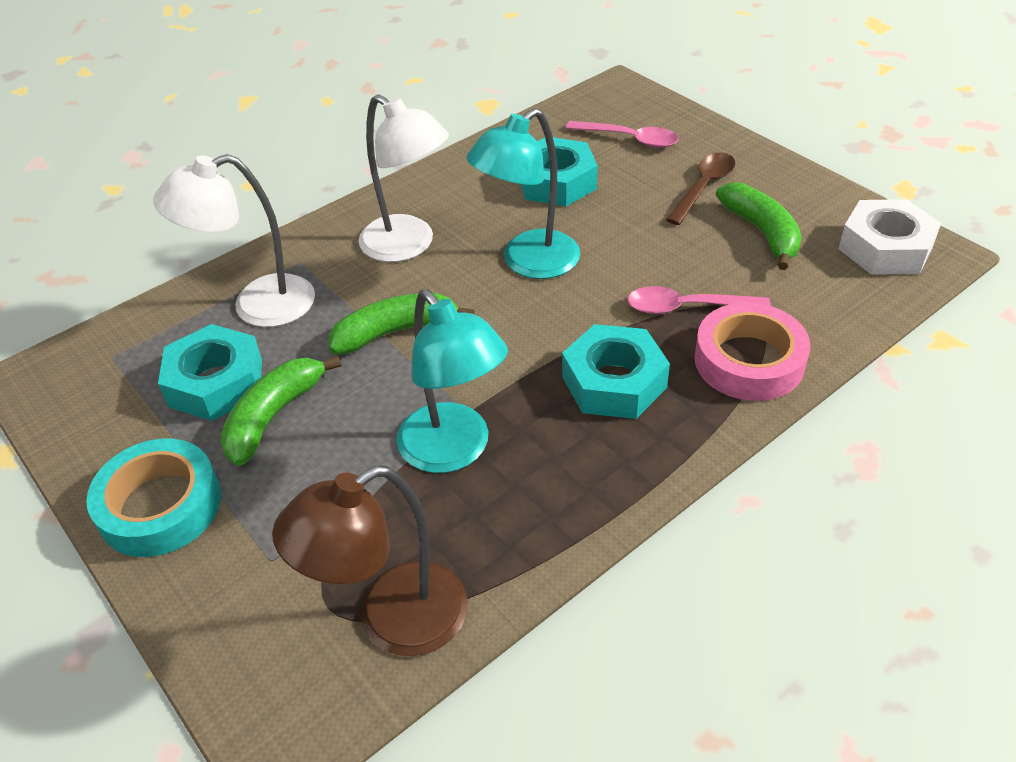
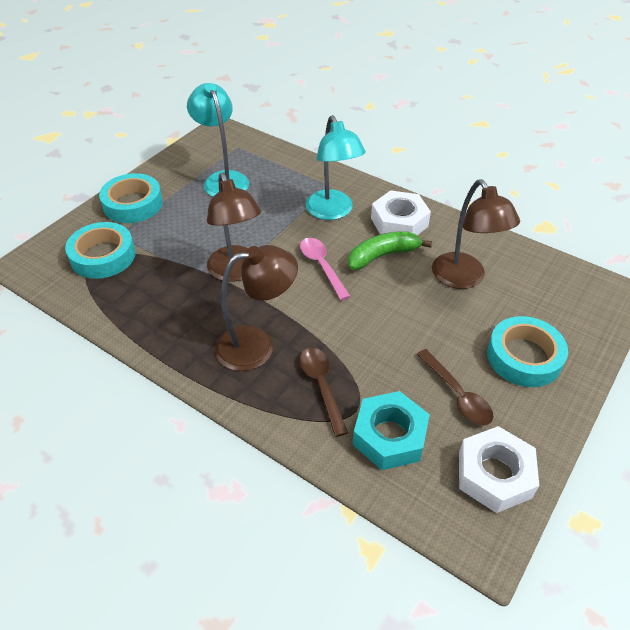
brown lamp: [272,466,468,656] = 1 -> [207,173,261,282] [215,245,298,371] [432,179,520,289] = 3
brown spoon: [666,152,735,225] = 1 -> [299,347,348,437] [417,349,493,426] = 2
green banana: [220,356,341,466] [329,293,475,354] [716,183,802,270] = 3 -> [348,231,432,270] = 1
pink spoon: [566,121,678,148] [627,286,771,314] = 2 -> [300,238,351,300] = 1
pink tape: [694,303,810,401] = 1 -> none = 0
turquoise nut: [158,324,262,421] [520,137,598,207] [562,324,670,419] = 3 -> [353,391,430,470] = 1
turquoise tape: [86,438,221,557] = 1 -> [65,222,136,279] [99,173,163,223] [487,316,568,387] = 3
white lamp: [153,154,315,327] [359,94,449,262] = 2 -> none = 0
white nut: [838,199,941,275] = 1 -> [371,190,431,236] [459,426,539,513] = 2

